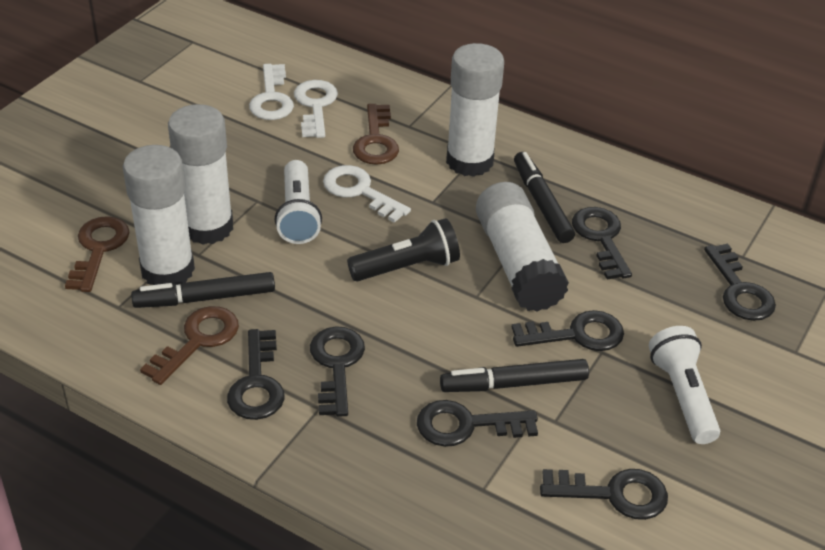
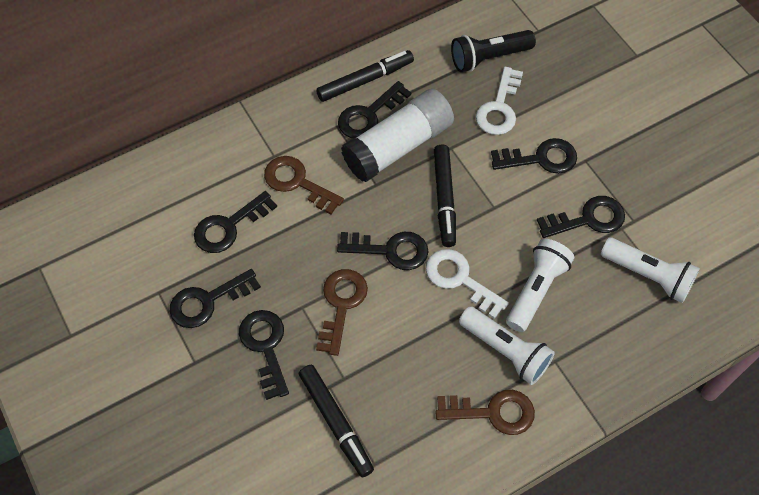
white flashlight: [275,160,322,244] [649,326,720,444] = 2 -> [459,307,555,385] [506,239,574,332] [601,238,700,303] = 3
white glue stick: [123,145,195,285] [168,104,233,245] [446,43,504,177] [476,182,569,312] = 4 -> [341,89,454,182] = 1
white key: [249,64,294,120] [294,80,338,138] [323,165,411,223] = 3 -> [426,249,509,319] [476,67,523,135] = 2

